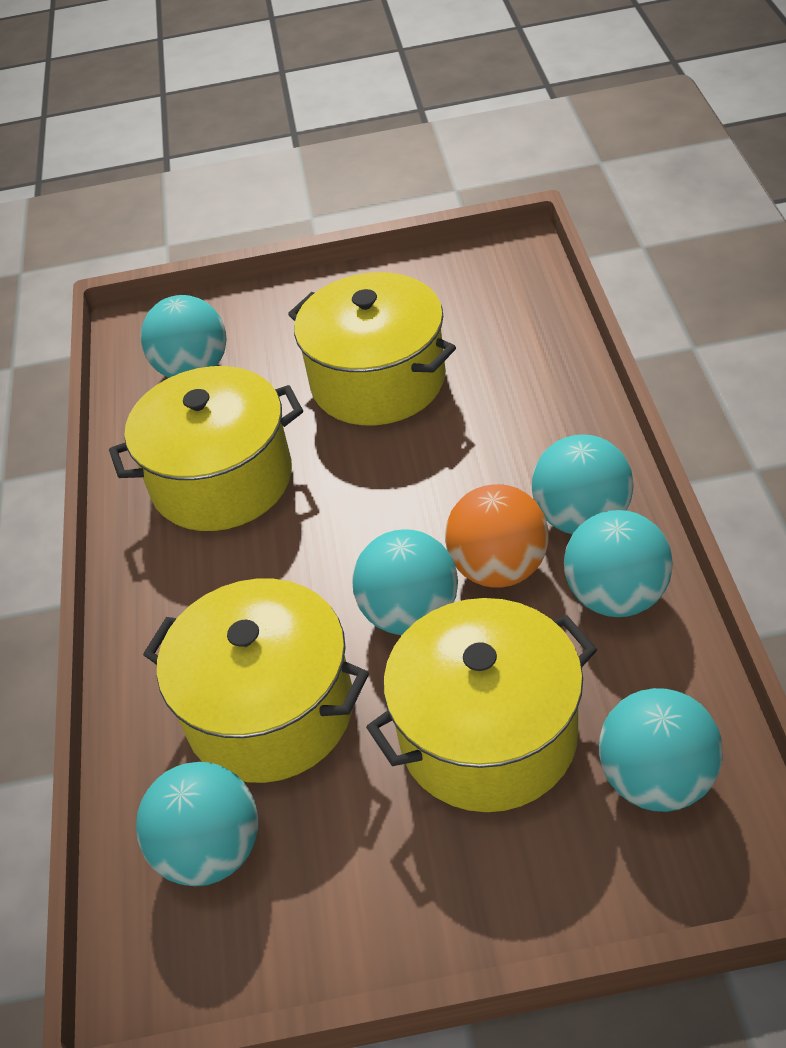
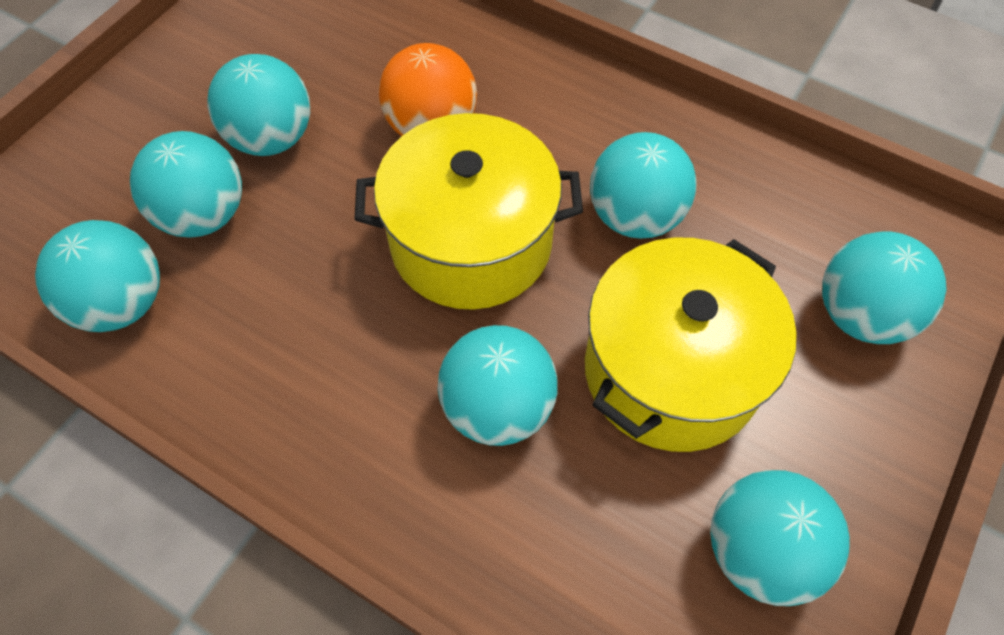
turquoise ball: [136,762,258,886] [140,295,227,378] [353,529,458,635] [531,434,634,535] [564,510,673,617] [599,688,723,812] = 6 -> [35,220,160,332] [130,131,242,237] [207,54,310,156] [437,325,558,446] [590,132,696,239] [710,470,850,606] [822,232,947,344] = 7
yellow pot: [109,366,303,531] [143,578,369,783] [288,272,456,425] [366,598,597,812] = 4 -> [355,113,583,310] [585,238,797,452] = 2

